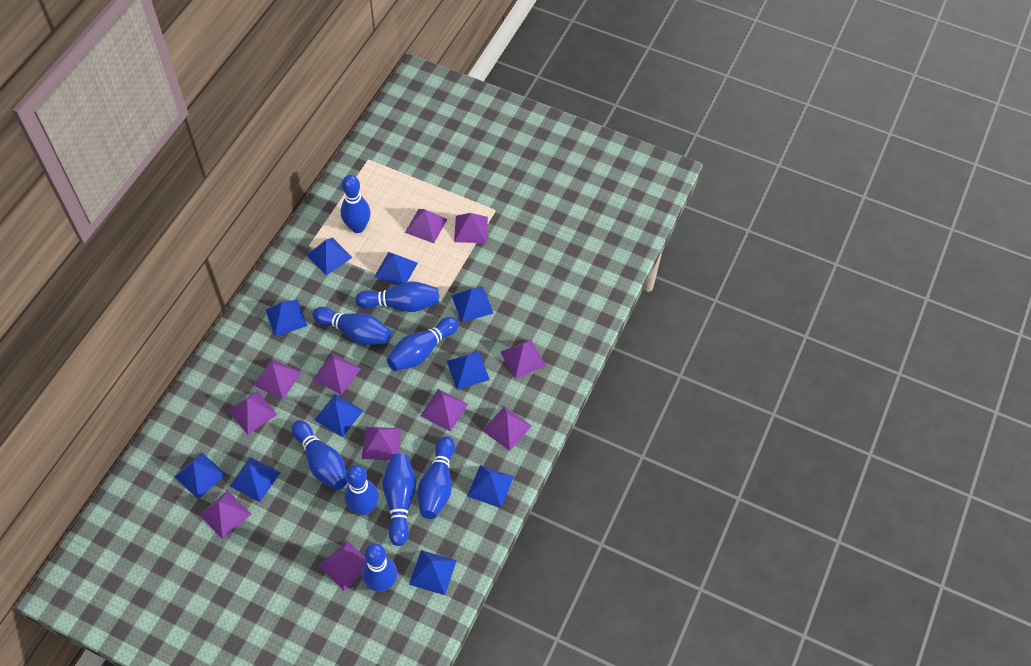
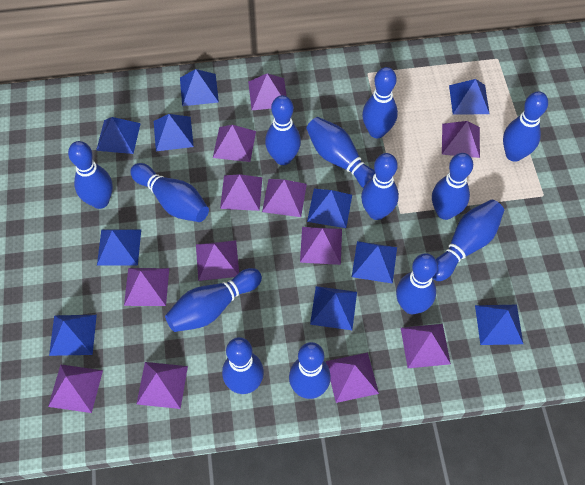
blue bowling pin: [292,420,348,490] [312,307,391,345] [341,175,371,233] [344,465,379,515] [355,281,439,312] [362,543,397,592] [383,454,416,546] [387,317,459,371] [418,436,455,519] = 9 -> [68,141,113,209] [130,163,209,222] [165,268,262,332] [222,337,264,394] [265,95,301,165] [289,342,331,399] [306,117,375,188] [361,153,399,220] [362,67,398,138] [396,253,438,314] [432,153,473,220] [432,200,504,281] [503,91,548,162] = 13
purple pyramid: [199,491,251,539] [228,391,277,435] [253,359,302,400] [313,353,361,395] [319,540,366,591] [362,427,401,460] [405,209,447,243] [421,389,468,432] [454,213,488,243] [482,406,531,451] [501,339,546,379] = 11 -> [48,365,103,413] [124,268,169,306] [137,362,188,409] [196,240,239,281] [213,125,256,162] [220,174,262,211] [248,73,287,110] [262,179,307,217] [300,227,342,265] [326,353,379,403] [401,324,451,368] [442,121,480,158] = 12

